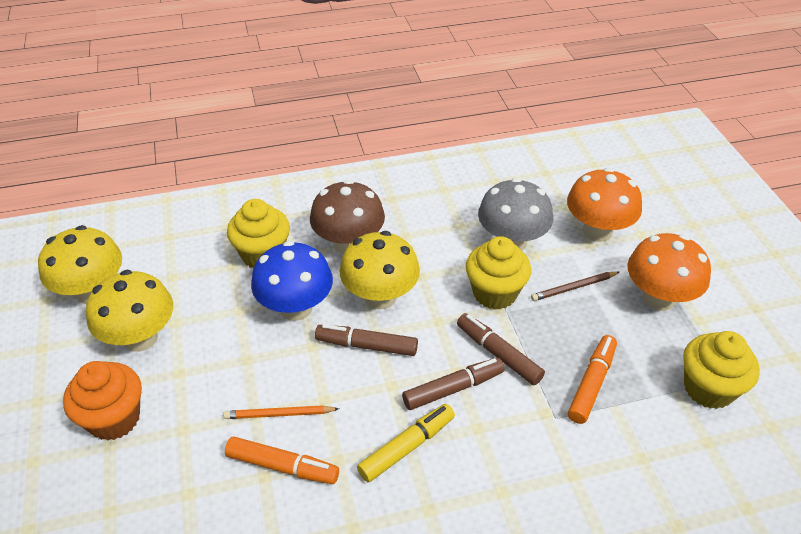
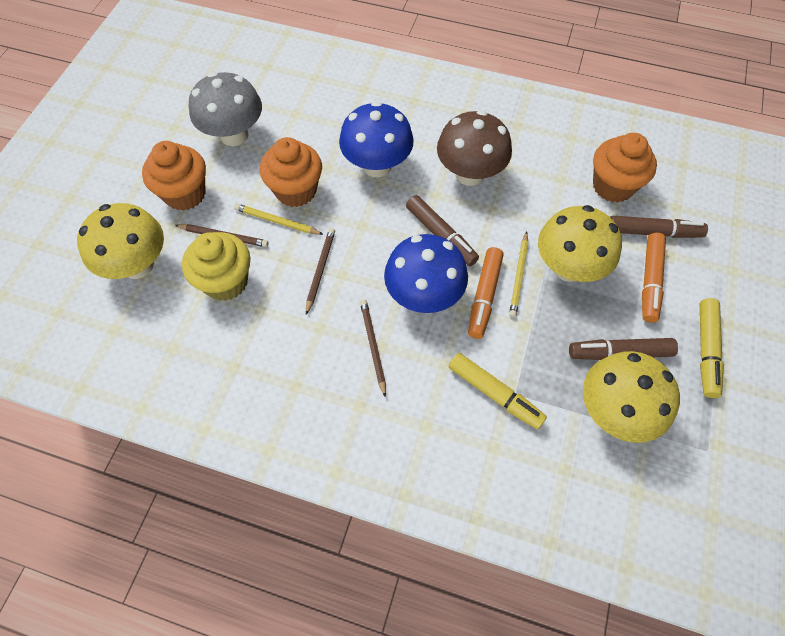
blue mushroom: [251,241,333,321] = 1 -> [339,101,414,177] [384,234,468,313] = 2
brown pencil: [531,272,619,301] = 1 -> [175,224,269,247] [306,228,335,315] [360,299,386,398] = 3
orange cupcake: [63,361,142,441] = 1 -> [142,141,206,211] [260,137,322,207] [593,133,657,203] = 3
orange mushroom: [567,168,642,242] [628,233,711,311] = 2 -> none = 0
orange pencil: [223,405,339,419] = 1 -> none = 0
yellow cupcake: [227,199,290,269] [466,236,531,310] [683,331,760,409] = 3 -> [182,232,250,301] = 1
yellow marker: [357,404,455,482] = 1 -> [448,353,547,430] [700,298,724,398] = 2
yellow pencil: none = 0 -> [234,204,324,235] [509,231,528,318] = 2

